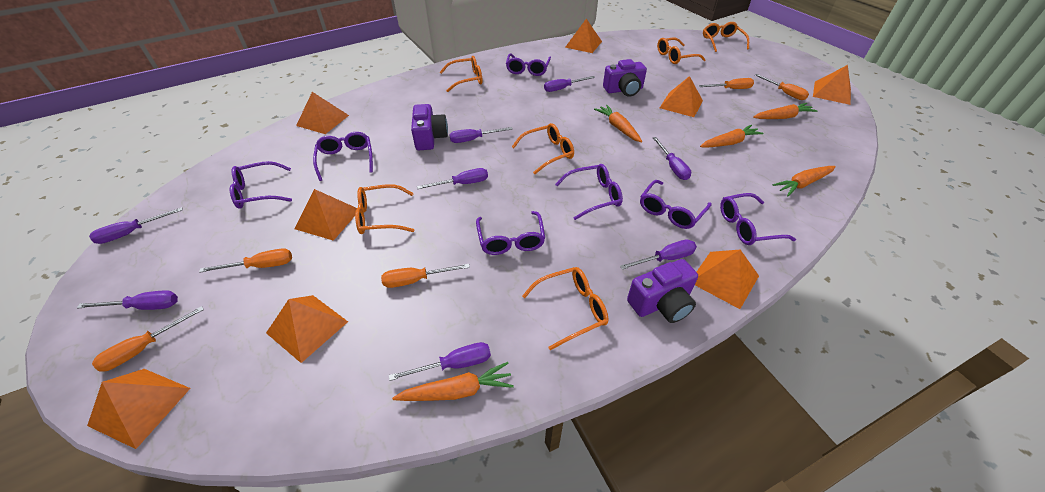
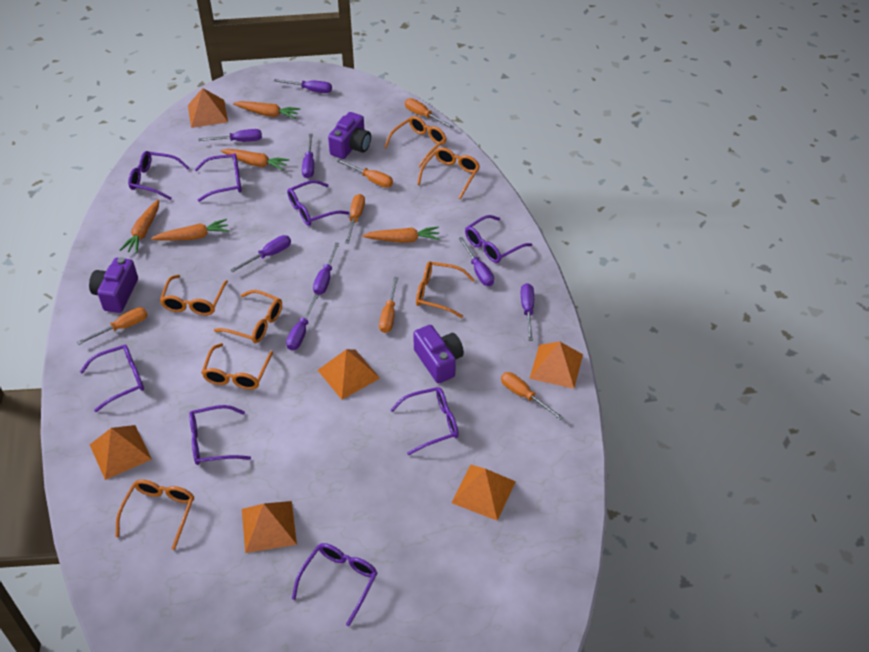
orange glasses: [355,184,414,234] [440,56,483,92] [512,123,574,174] [522,267,609,350] [657,38,706,64] [703,22,749,52] = 6 -> [116,479,194,550] [160,275,228,315] [201,343,273,390] [214,290,282,343] [384,116,447,167] [416,261,475,318] [417,147,480,199] = 7
orange pyramid: [87,369,190,449] [266,295,348,363] [294,189,357,241] [296,92,349,134] [565,19,602,53] [660,76,703,117] [695,249,759,309] [813,65,851,105] = 8 -> [90,425,152,480] [188,88,228,128] [242,501,297,553] [318,349,380,399] [451,465,516,521] [529,341,583,389] = 6
orange screwdriver: [92,306,204,372] [199,248,292,273] [381,264,470,288] [699,78,754,89] [755,74,809,100] = 5 -> [77,307,148,345] [337,159,393,188] [345,194,365,243] [379,277,398,333] [405,98,454,129] [501,372,564,420] = 6
purple glasses: [230,161,292,209] [313,132,373,181] [476,211,545,255] [506,53,551,76] [555,164,623,220] [640,180,712,229] [720,193,796,245] = 7 -> [80,345,144,412] [128,151,189,200] [189,405,251,465] [195,153,242,202] [287,180,350,226] [292,543,378,626] [390,387,459,455] [465,215,532,263] = 8

